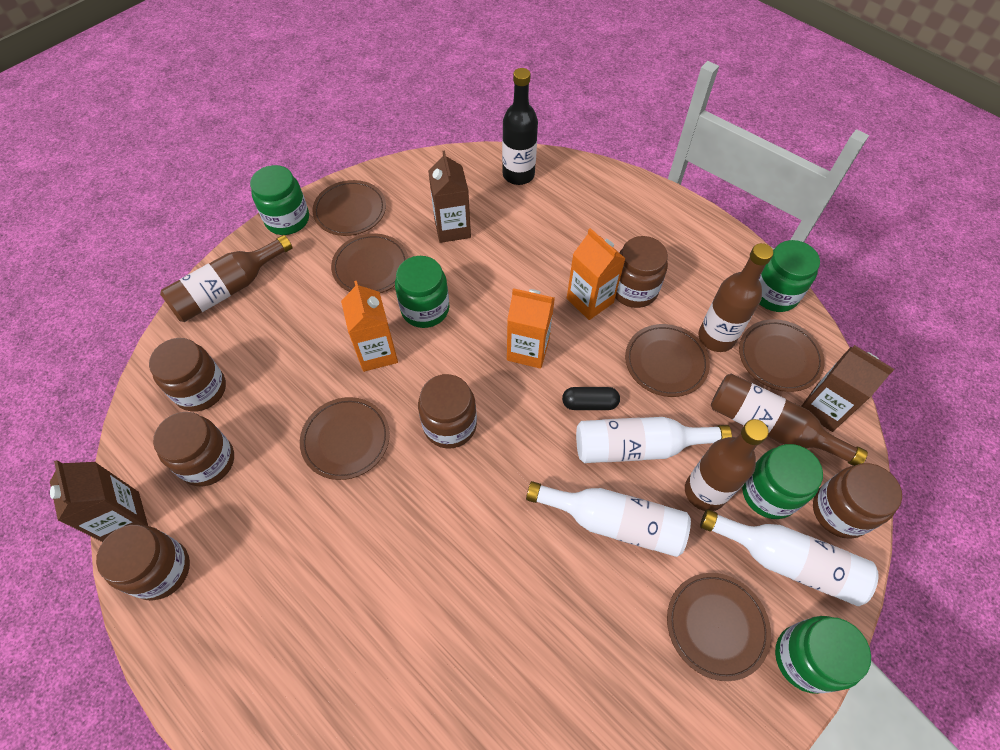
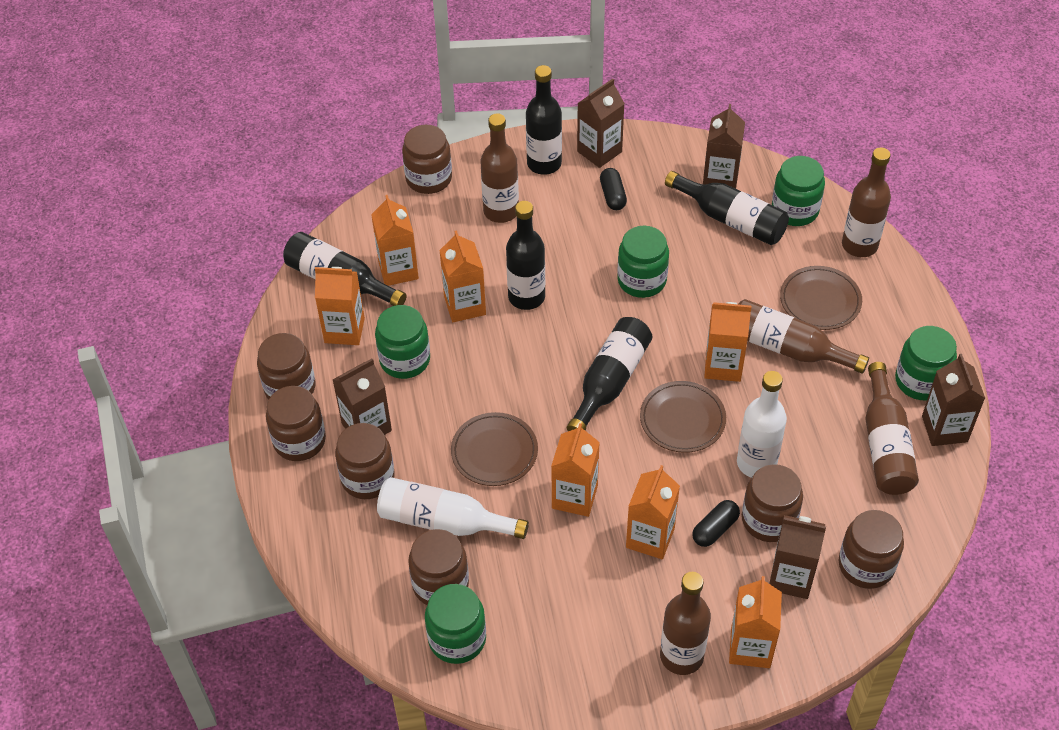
black bottle: [502,68,538,185] = 1 -> [283,232,406,306] [506,201,545,310] [526,65,562,175] [567,317,652,431] [665,171,789,245] = 5
black capsule: [562,387,620,410] = 1 -> [600,168,627,210] [692,500,740,547] = 2
brown bottle: [160,235,292,322] [685,419,769,511] [699,243,773,352] [711,373,868,466] = 4 -> [480,113,519,223] [660,572,711,675] [738,299,869,374] [842,147,891,257] [865,362,919,495] = 5
brown carton: [50,460,148,542] [428,150,471,243] [801,345,894,432] = 3 -> [333,359,392,435] [577,79,625,168] [703,104,745,189] [769,515,826,599] [922,354,985,446] = 5
brown jar: [96,525,190,601] [149,338,226,412] [153,412,234,486] [418,374,477,449] [615,236,668,308] [813,463,902,539] = 6 -> [257,333,315,399] [266,386,326,461] [335,423,394,499] [402,125,452,194] [408,529,469,605] [742,464,803,542] [838,510,904,589] = 7
brown plate: [300,397,390,480] [312,180,386,236] [331,233,408,293] [625,324,710,397] [667,573,771,681] [739,319,825,392] = 6 -> [451,412,538,486] [640,381,726,453] [780,266,862,330] = 3
orange carton: [341,281,398,372] [507,288,555,369] [567,228,626,320] = 3 -> [315,267,365,345] [371,195,419,286] [439,230,486,322] [551,423,600,517] [626,465,680,559] [704,302,751,382] [729,576,782,668] = 7
white bottle: [526,481,691,557] [576,417,732,463] [700,509,879,606] = 3 -> [377,477,529,539] [737,371,787,478] = 2

